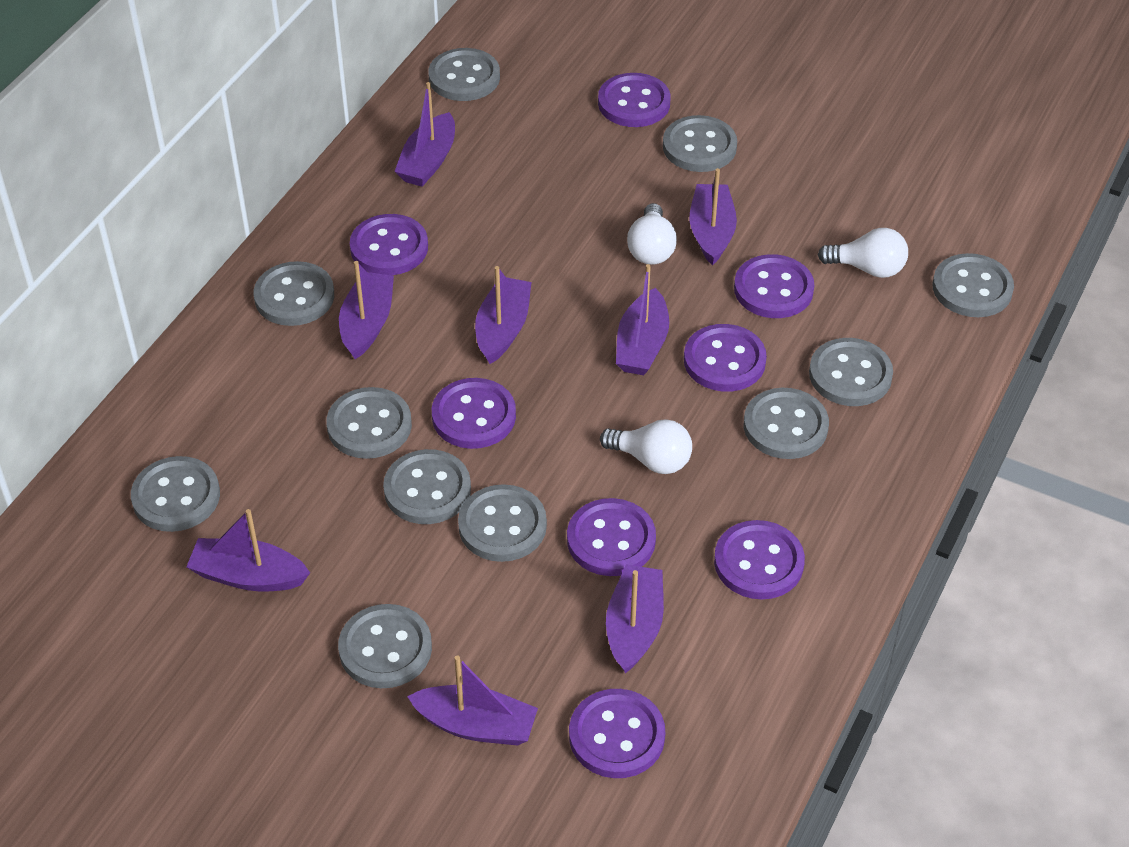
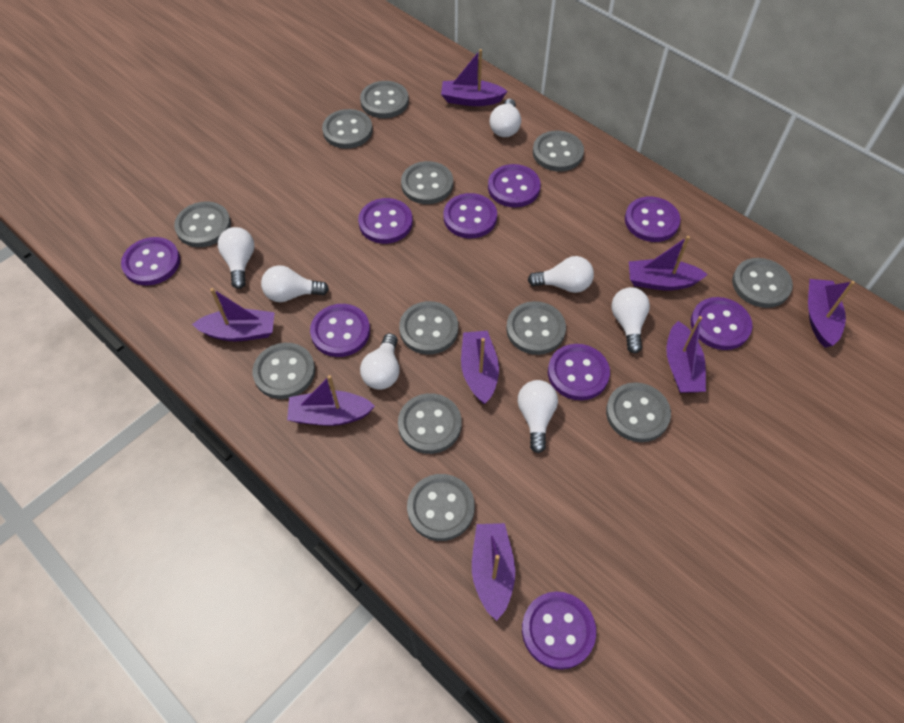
grey button: [131,456,220,532] [254,261,334,326] [326,387,412,459] [338,604,432,688] [383,449,471,524] [428,48,500,101] [458,484,547,562] [663,115,737,172] [744,388,829,459] [809,338,893,406] [932,253,1014,317] = 11 -> [174,201,231,247] [252,343,315,399] [322,109,373,149] [360,81,409,118] [398,393,462,454] [399,301,458,354] [401,161,453,204] [407,474,475,541] [506,301,566,355] [533,131,584,172] [606,382,671,442] [732,258,793,308] = 12
purple button: [350,214,428,275] [432,378,516,449] [567,498,656,576] [569,689,665,778] [598,73,671,127] [684,324,767,392] [714,520,805,599] [734,254,815,318] = 8 -> [121,237,180,286] [310,304,370,357] [358,198,413,244] [443,193,497,238] [488,164,541,207] [522,591,596,670] [548,344,610,400] [625,197,680,242] [691,297,752,350] = 9
white light bulb: [600,420,692,474] [627,203,677,265] [818,228,908,278] = 3 -> [218,227,255,289] [261,265,329,302] [360,333,400,390] [489,99,521,137] [518,380,558,453] [528,256,594,293] [611,287,650,353] = 7

